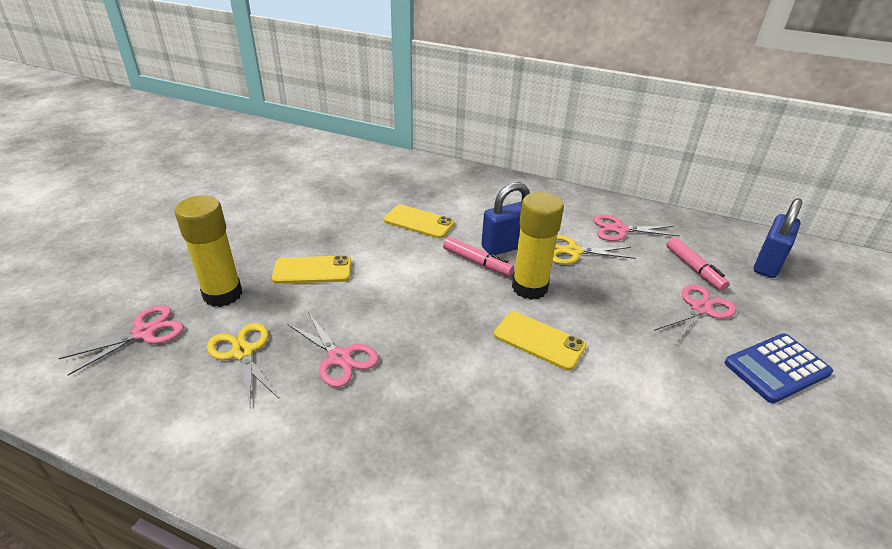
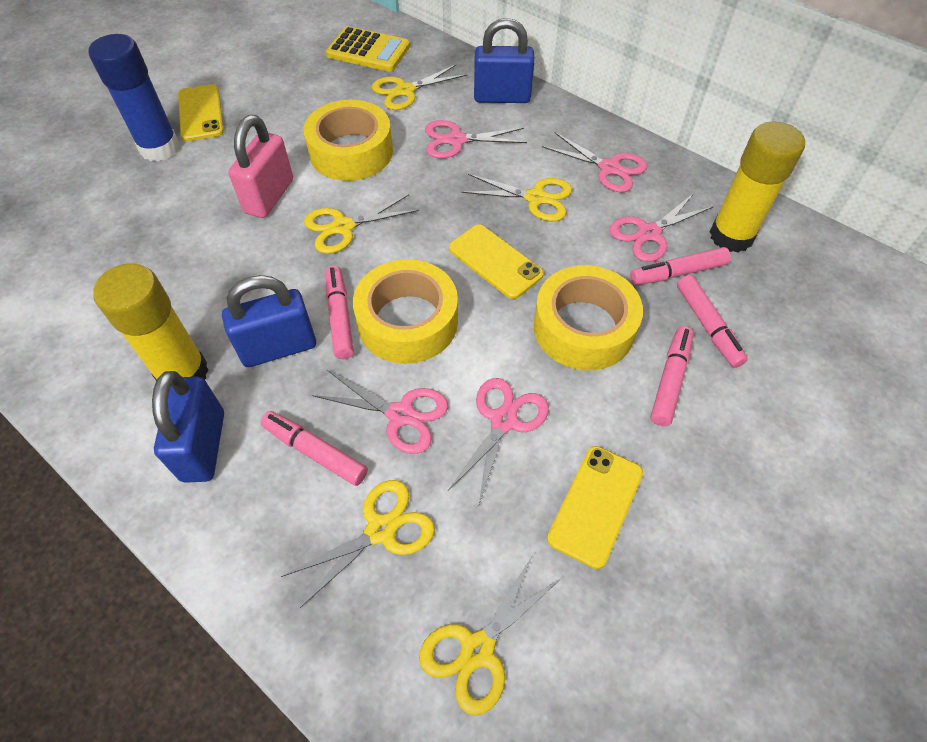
blue calculator: [725,334,833,403] = 1 -> none = 0
blue glue stick: none = 0 -> [89,34,180,161] = 1
blue padlock: [481,182,530,255] [754,198,802,278] = 2 -> [152,371,224,483] [222,275,316,367] [474,18,535,103] = 3
pink marker: [443,237,514,276] [666,237,730,291] = 2 -> [261,411,368,486] [326,266,354,359] [630,247,731,285] [651,326,693,426] [677,275,748,368] = 5
pink padlock: none = 0 -> [228,115,293,218] = 1
pink scissors: [59,305,184,375] [287,312,379,387] [593,214,680,241] [654,284,737,344] = 4 -> [312,370,448,454] [425,120,527,159] [447,378,549,507] [542,132,647,192] [609,193,714,262] = 5
yellow calculator: none = 0 -> [326,26,410,72] = 1
yellow scissors: [207,323,279,406] [552,235,636,264] = 2 -> [281,480,435,608] [304,194,419,254] [372,64,467,110] [419,553,563,716] [461,174,572,221] = 5
yellow tape: none = 0 -> [304,100,393,181] [353,259,458,364] [533,265,643,370] = 3

